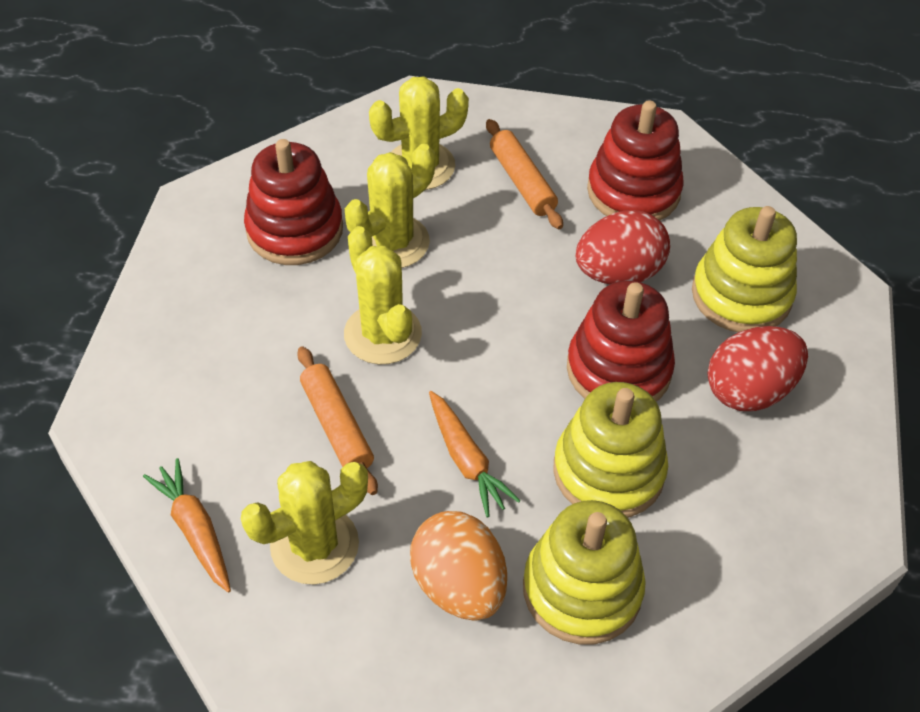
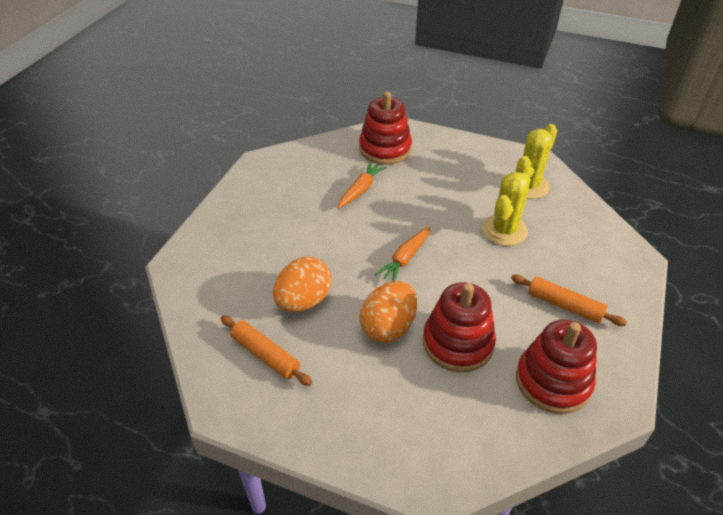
orange egg: [410,511,507,620] = 1 -> [273,257,332,312] [360,281,417,343] = 2
red egg: [576,210,670,284] [707,326,808,411] = 2 -> none = 0
yellow cactus: [241,461,368,584] [344,226,422,365] [345,144,435,268] [369,77,469,190] = 4 -> [482,172,530,246] [516,124,557,199] = 2
yellow stacking toy: [523,500,646,644] [553,382,668,518] [692,206,797,332] = 3 -> none = 0

